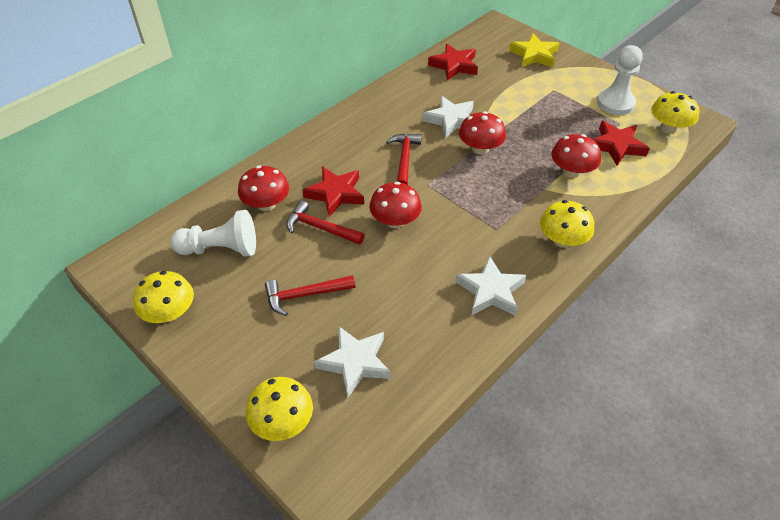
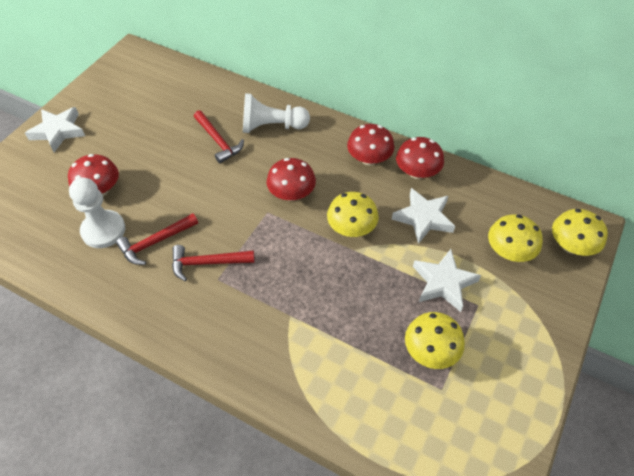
red star: [303,167,364,217] [428,44,478,81] [593,121,650,166] = 3 -> none = 0
yellow star: [509,33,560,68] = 1 -> none = 0

